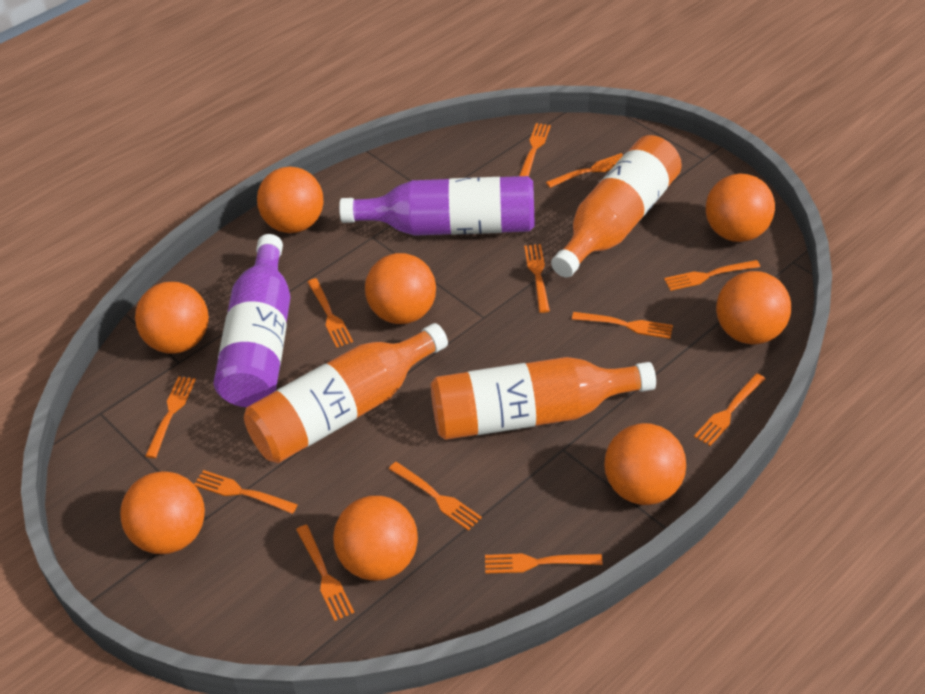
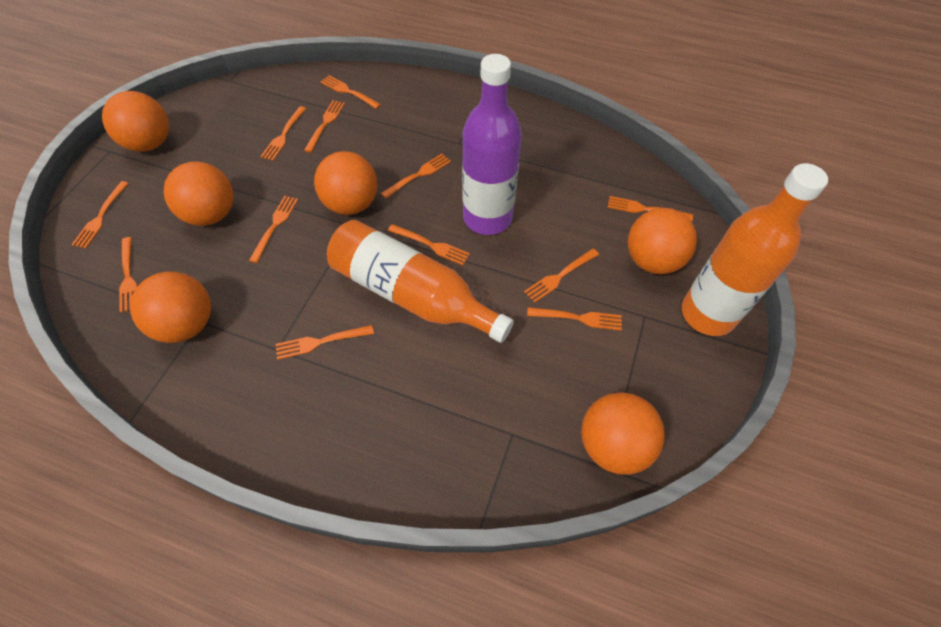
orange ball: [120,471,205,554] [135,282,209,354] [257,167,324,233] [333,496,418,581] [365,253,436,324] [604,423,686,505] [706,173,775,242] [716,271,791,344] = 8 -> [102,91,169,152] [130,272,211,343] [164,161,233,226] [314,151,378,215] [581,392,665,475] [628,208,697,274] = 6
orange bottle: [244,323,448,463] [431,357,656,440] [551,135,682,278] = 3 -> [327,220,514,343] [682,163,828,336] = 2
purple bottle: [214,234,290,407] [339,176,534,236] = 2 -> [462,54,522,235] = 1

